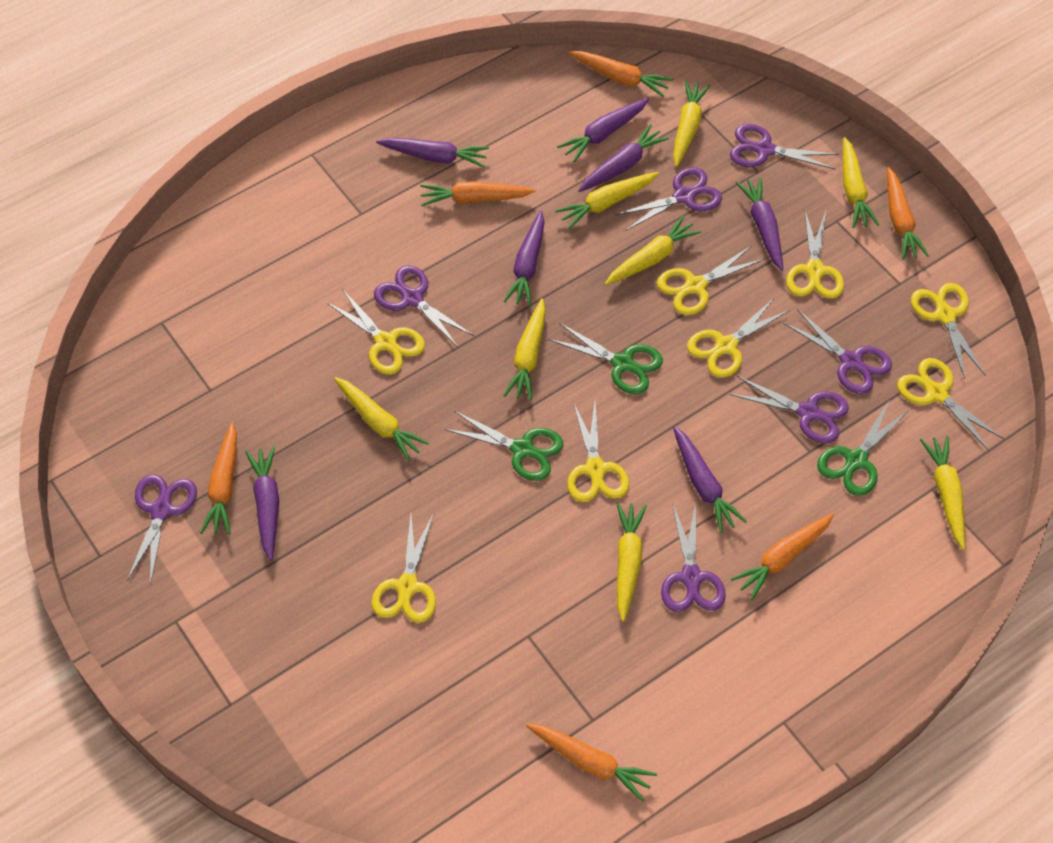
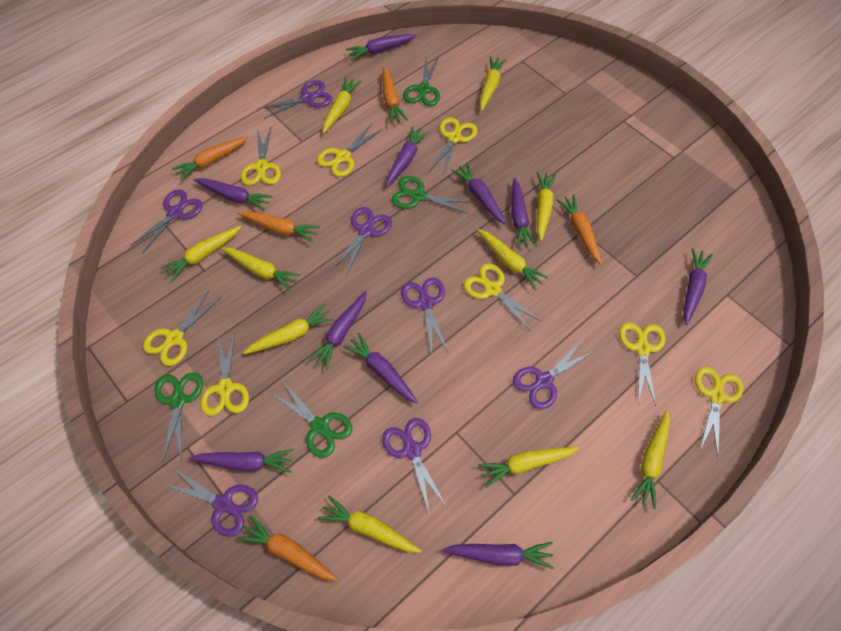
green scissors: [445,411,563,481] [549,323,663,394] [817,401,909,496] = 3 -> [155,372,203,463] [269,380,352,458] [392,176,472,213] [403,56,440,106] = 4
orange carrot: [200,422,237,535] [420,181,536,206] [526,724,657,802] [568,51,673,97] [731,513,834,600] [887,166,929,260] = 6 -> [172,136,248,181] [237,211,320,243] [237,515,338,581] [383,67,408,124] [556,194,602,265] = 5
purple carrot: [245,446,279,561] [376,138,489,168] [504,211,544,307] [557,98,649,163] [578,124,669,192] [673,426,747,533] [736,177,783,271] = 7 -> [189,449,294,473] [194,178,273,211] [308,291,367,370] [343,333,418,404] [346,34,417,60] [386,126,429,187] [442,542,554,569] [451,162,506,224] [511,178,537,248] [683,248,713,325] = 10
yellow carrot: [334,377,429,462] [503,298,546,401] [555,172,659,229] [605,215,702,285] [616,502,647,622] [673,80,710,167] [843,137,879,228] [920,436,965,550] = 8 -> [161,226,241,281] [221,247,301,291] [244,304,334,354] [318,495,422,553] [323,77,362,133] [477,229,549,290] [478,447,579,488] [480,56,507,111] [537,172,556,241] [631,411,670,509] = 10

